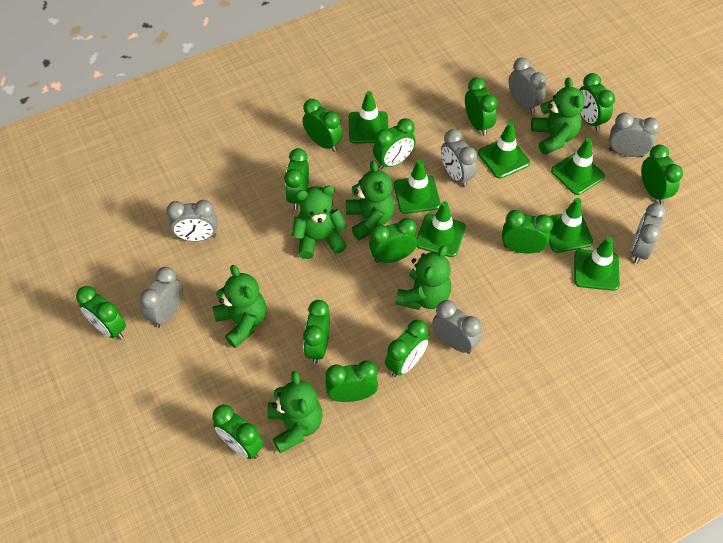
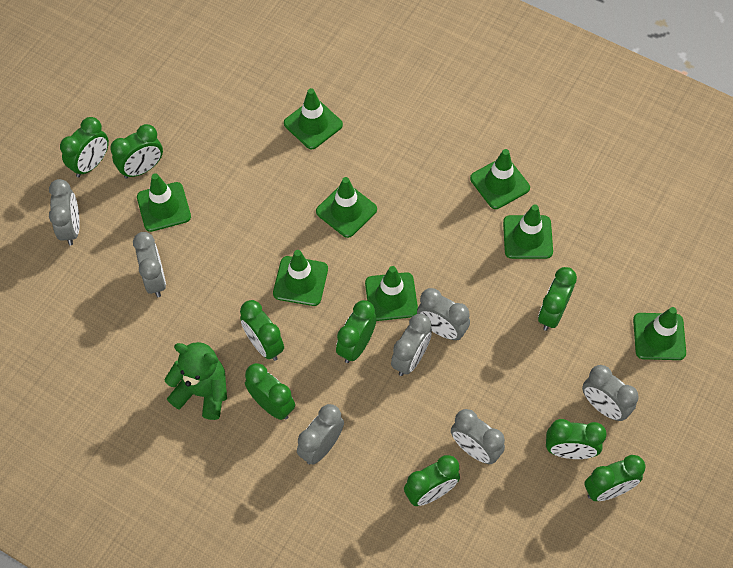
green clock: [76,286,126,340] [212,405,263,459] [284,148,309,209] [302,99,343,152] [303,300,330,364] [325,360,378,402] [369,218,417,263] [373,118,416,169] [385,320,429,377] [465,77,498,136] [502,210,553,254] [579,73,615,131] [641,145,683,205] = 13 -> [60,117,109,177] [110,124,163,179] [240,300,284,361] [245,363,295,420] [336,300,377,363] [404,455,460,506] [538,267,577,331] [546,419,607,459] [585,455,645,501] = 9
green teddy bear: [213,265,266,348] [267,371,323,453] [292,185,348,259] [346,161,395,240] [396,246,451,310] [531,78,585,155] = 6 -> [164,342,227,420] = 1
green traffic cone: [349,91,389,144] [394,160,441,214] [416,201,466,257] [478,122,530,179] [549,198,593,253] [551,138,605,195] [574,237,620,291] = 7 -> [137,173,191,232] [273,250,328,306] [284,88,343,150] [316,177,377,238] [365,266,418,321] [470,149,530,209] [503,204,553,259] [633,307,686,360] = 8

